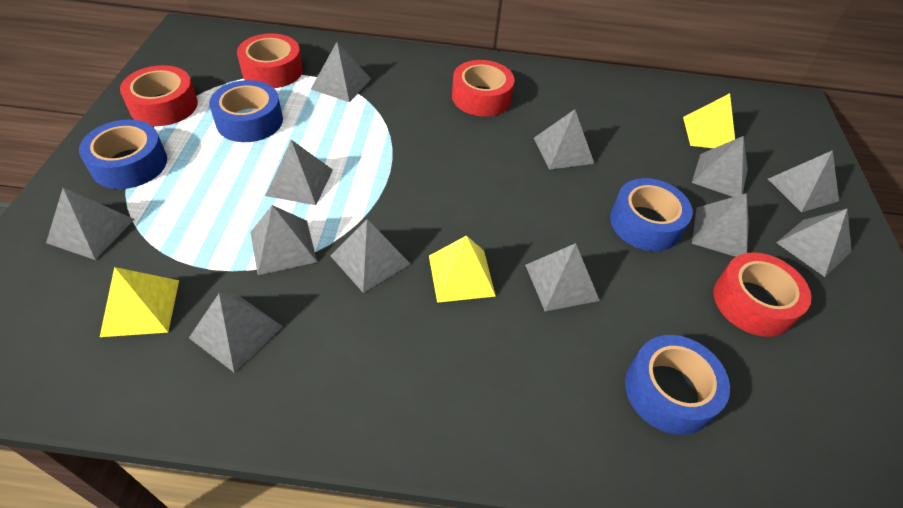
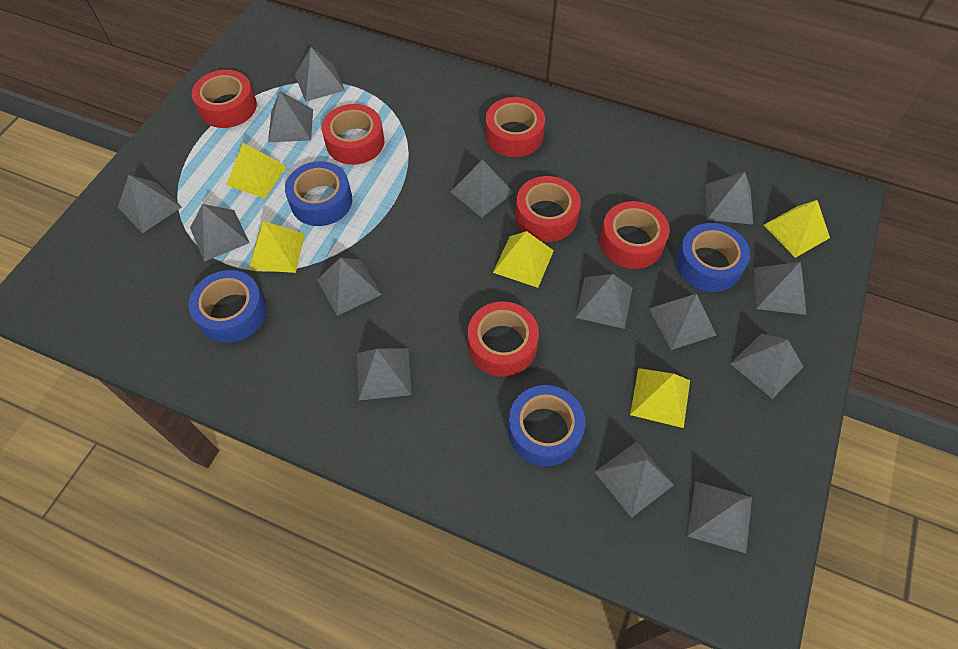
grey pyramid: [46,188,134,260] [189,293,283,373] [251,205,317,275] [265,140,333,205] [311,42,371,102] [330,219,410,293] [525,243,600,311] [534,109,594,170] [692,136,748,197] [692,193,749,257] [768,150,839,213] [776,209,851,277] = 12 -> [118,175,182,233] [190,204,250,262] [268,91,313,142] [295,47,345,102] [317,258,382,316] [357,348,411,400] [451,160,514,218] [575,274,632,329] [595,441,674,518] [649,294,716,350] [687,481,752,553] [705,172,753,225] [730,333,804,399] [754,262,806,315] = 14
red tape: [120,65,198,126] [237,33,303,88] [452,60,515,117] [713,252,811,337] = 4 -> [192,70,257,128] [322,104,384,165] [468,302,539,377] [486,97,545,157] [515,176,581,242] [600,201,670,269] = 6
yellow pyramid: [100,267,179,337] [429,235,496,303] [683,93,735,148] = 3 -> [226,143,287,199] [249,221,305,273] [493,231,554,288] [630,368,690,428] [763,200,830,258] = 5

